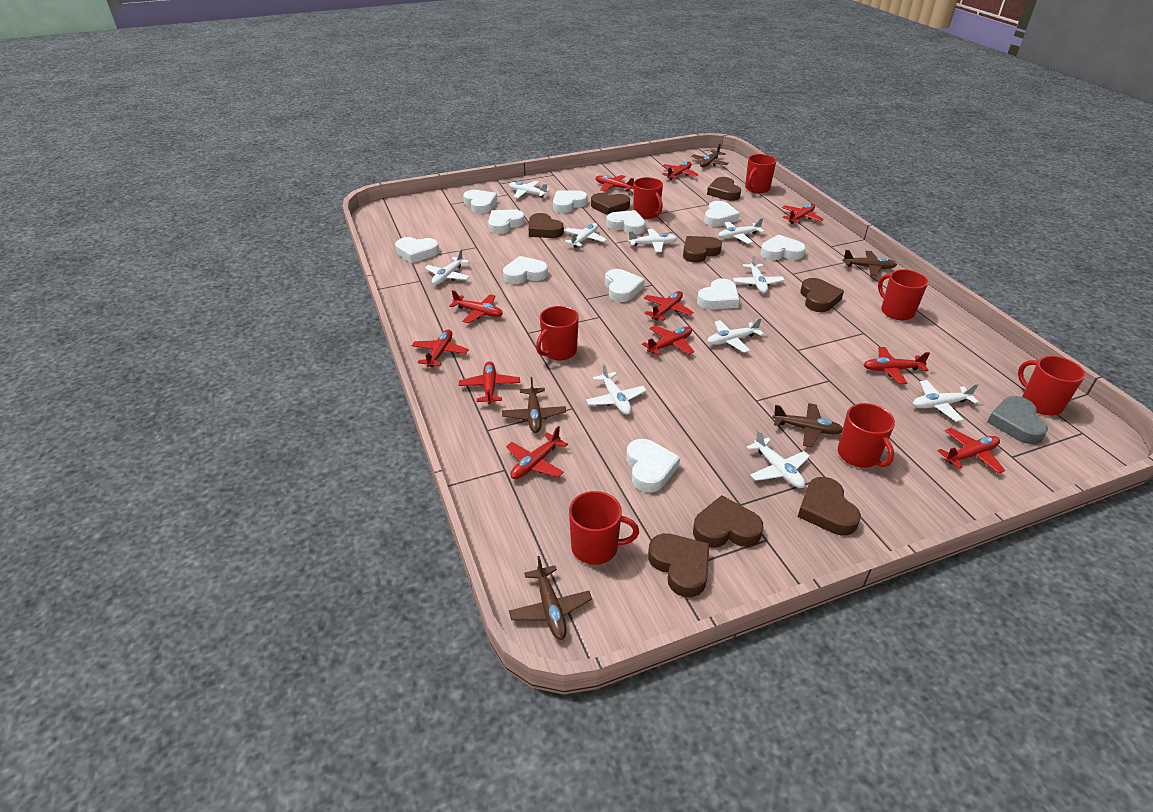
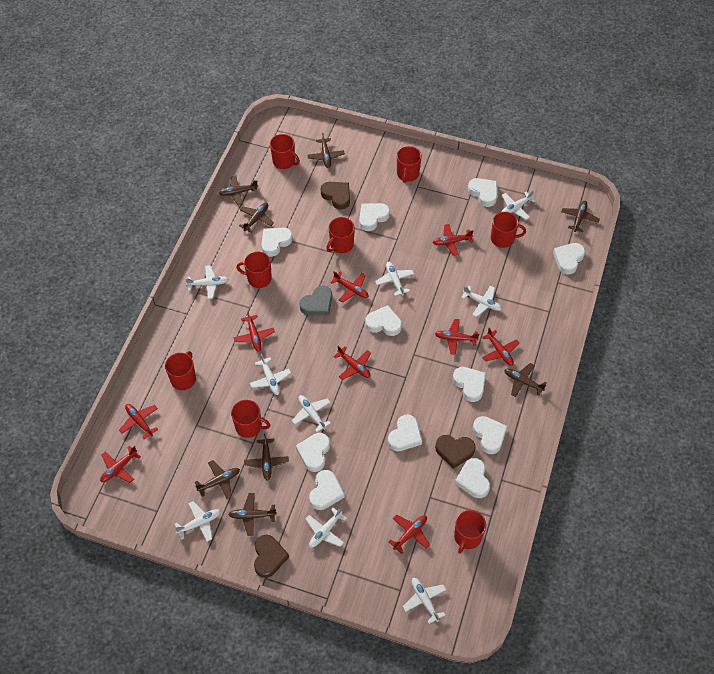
brown heart: [529,213,564,238] [591,193,630,215] [648,533,709,597] [683,236,722,262] [693,495,763,548] [707,177,741,201] [798,477,861,535] [800,278,844,312] = 8 -> [254,534,289,578] [321,182,350,209] [435,435,476,469] = 3
brown plane: [502,377,566,433] [509,556,592,640] [691,143,729,167] [772,403,843,447] [843,250,897,276] = 5 -> [195,460,240,499] [218,176,258,206] [228,493,277,536] [239,203,274,233] [244,434,289,481] [307,133,345,168] [504,363,547,397] [561,201,600,232] = 8
red mug: [536,306,579,361] [569,491,639,565] [633,177,663,219] [745,154,776,193] [838,403,895,468] [878,269,928,320] [1018,356,1085,415] = 7 -> [165,351,196,390] [231,400,270,438] [236,252,272,288] [270,134,300,169] [326,217,355,253] [397,146,422,183] [454,510,486,554] [491,212,526,248] = 8
red plane: [412,329,469,367] [449,290,503,323] [459,361,520,404] [506,426,568,479] [596,175,634,192] [642,325,694,355] [644,291,693,321] [662,162,699,180] [782,203,824,224] [864,347,930,384] [938,428,1005,474] = 11 -> [100,446,141,483] [119,404,158,439] [234,311,275,351] [330,271,369,303] [333,346,371,380] [388,515,430,554] [432,224,473,256] [435,319,479,355] [482,328,519,366] = 9
white plane: [425,249,470,285] [509,181,550,198] [564,223,607,248] [586,363,647,415] [628,229,677,252] [707,318,764,353] [718,218,765,244] [733,254,785,293] [747,430,810,488] [913,380,979,422] = 10 -> [175,501,221,542] [185,265,229,299] [250,354,291,395] [292,395,331,432] [306,507,347,548] [375,262,414,296] [403,578,446,624] [461,285,502,317] [501,190,536,220] = 9

